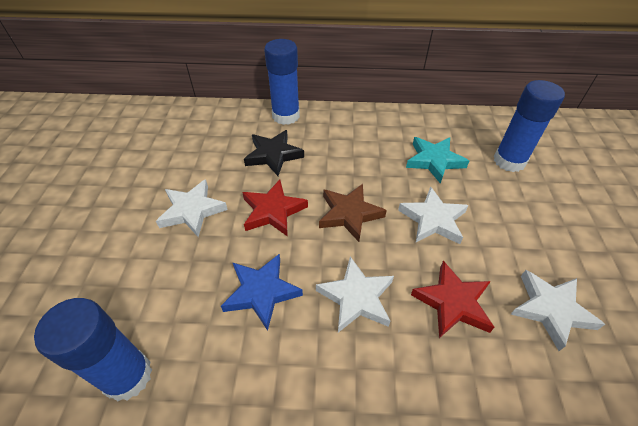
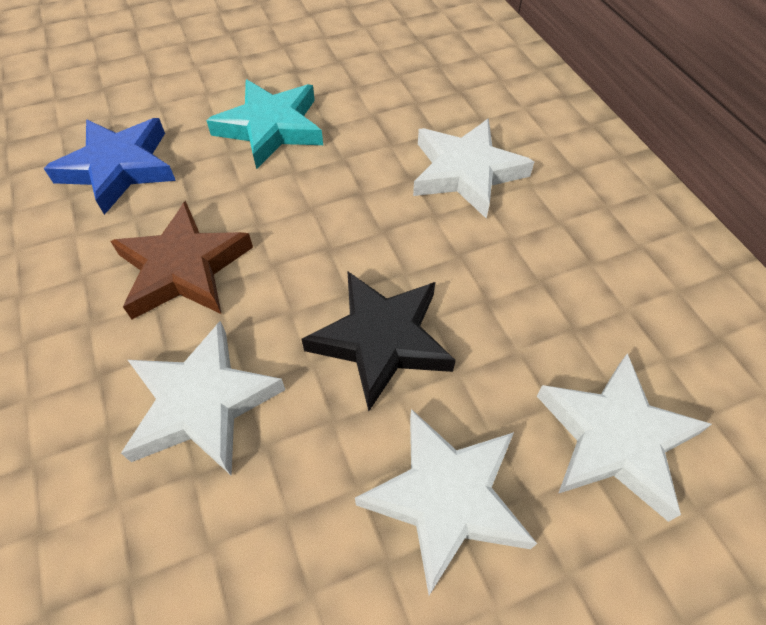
blue glue stick: [34,298,152,401] [264,39,300,125] [494,80,565,172] = 3 -> none = 0
red star: [242,180,308,237] [411,261,495,338] = 2 -> none = 0

